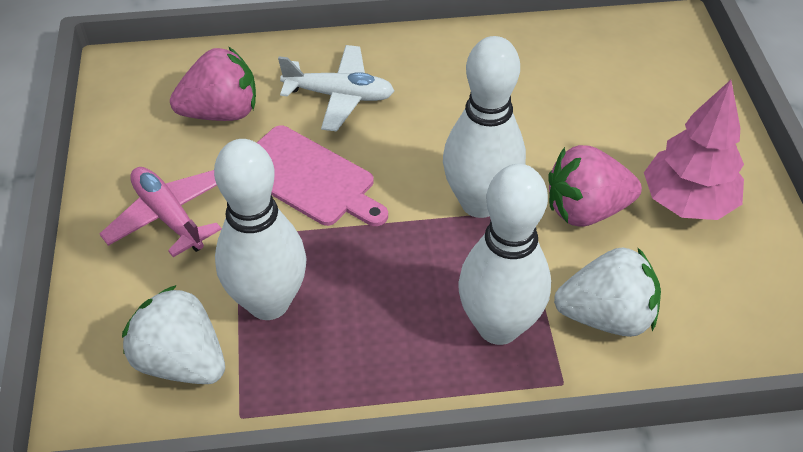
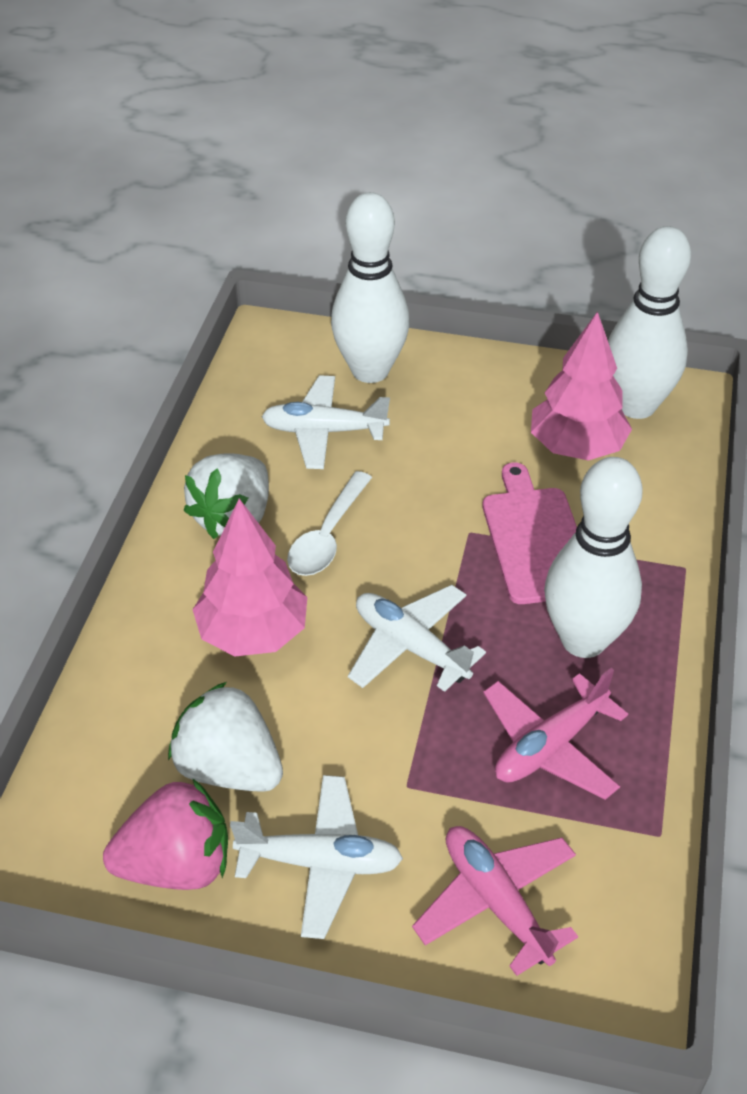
pink plane: [100,167,222,257] = 1 -> [412,826,578,976] [483,668,628,800] = 2
pink strawberry: [170,47,256,121] [548,145,642,227] = 2 -> [103,778,228,890] = 1
pink tree: [644,80,744,220] = 1 -> [192,499,307,656] [531,311,632,460] = 2
white plane: [278,45,394,131] = 1 -> [230,775,403,939] [261,375,390,469] [348,585,486,692] = 3
white spoon: none = 0 -> [287,471,372,576] = 1

